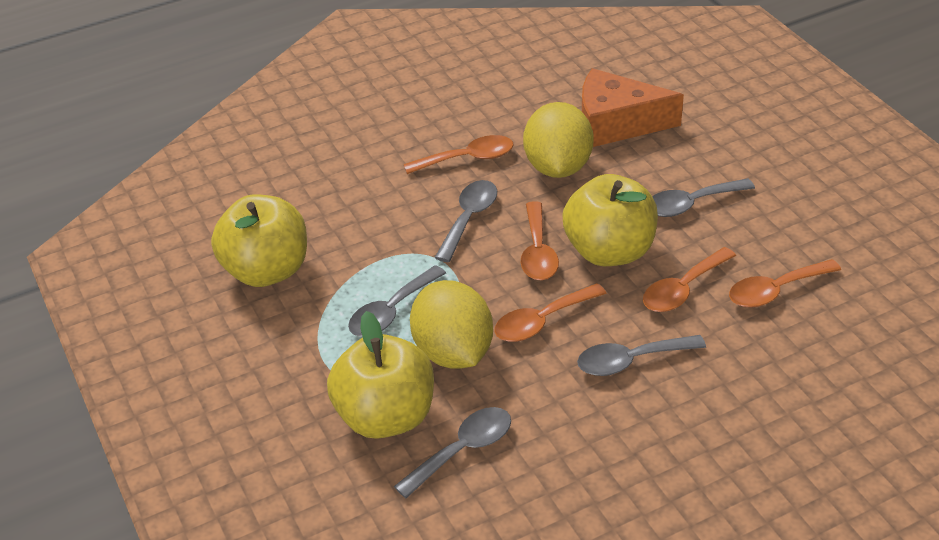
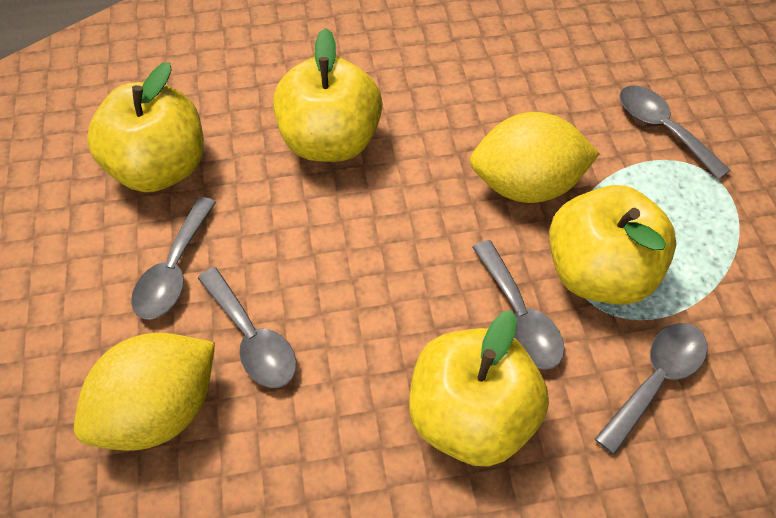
orange cheese: [582,68,684,147] = 1 -> none = 0
orange spoon: [404,135,514,174] [495,283,607,342] [521,201,559,280] [643,247,736,312] [729,259,841,308] = 5 -> none = 0
yellow apple: [211,194,307,287] [327,311,434,439] [562,174,658,266] = 3 -> [87,62,204,192] [273,28,382,162] [409,310,549,467] [549,185,676,305] = 4

